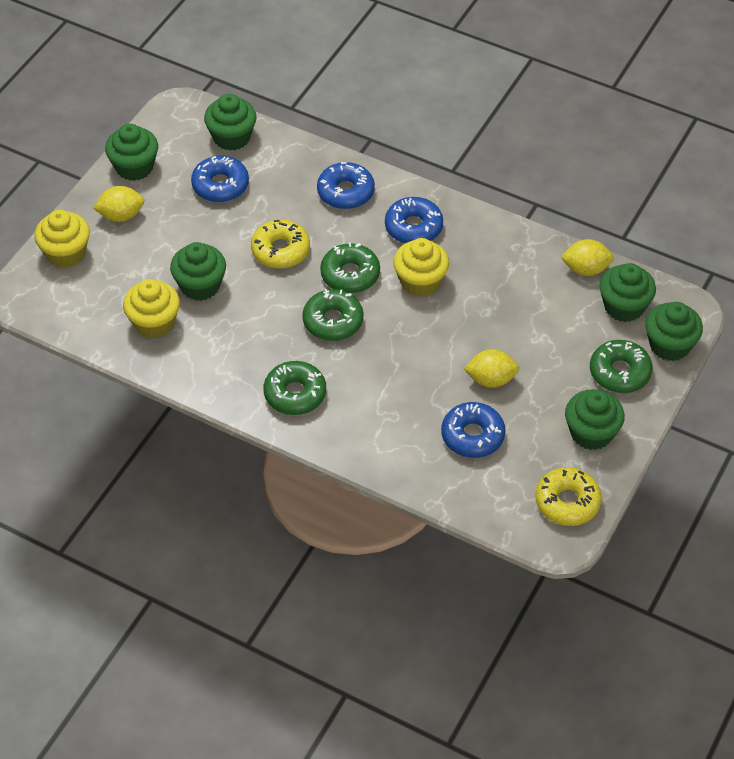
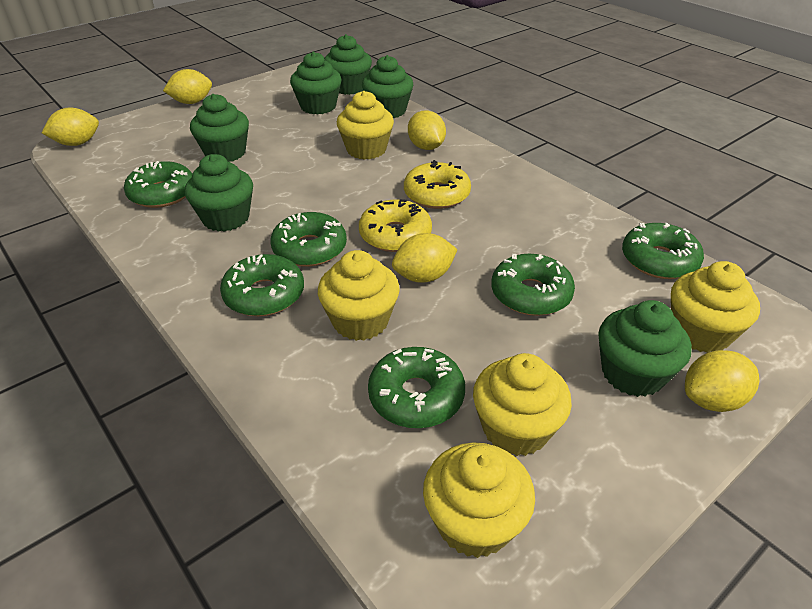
blue donut: [191,156,249,202] [317,162,375,209] [385,197,443,243] [441,402,505,458] = 4 -> none = 0
green donut: [264,361,326,415] [302,289,363,341] [320,242,380,293] [590,340,653,393] = 4 -> [124,161,192,208] [220,254,304,316] [270,212,347,267] [368,347,465,428] [491,254,575,316] [622,223,704,279] = 6
yellow cupcake: [34,210,90,268] [123,279,180,338] [393,238,449,297] = 3 -> [318,250,400,341] [337,91,394,160] [423,442,535,558] [473,353,572,456] [671,261,760,353] = 5
yellow lemon: [93,186,144,222] [464,349,519,388] [561,239,614,276] = 3 -> [42,108,99,146] [163,69,212,104] [392,233,458,283] [408,110,446,150] [685,350,759,412] = 5

